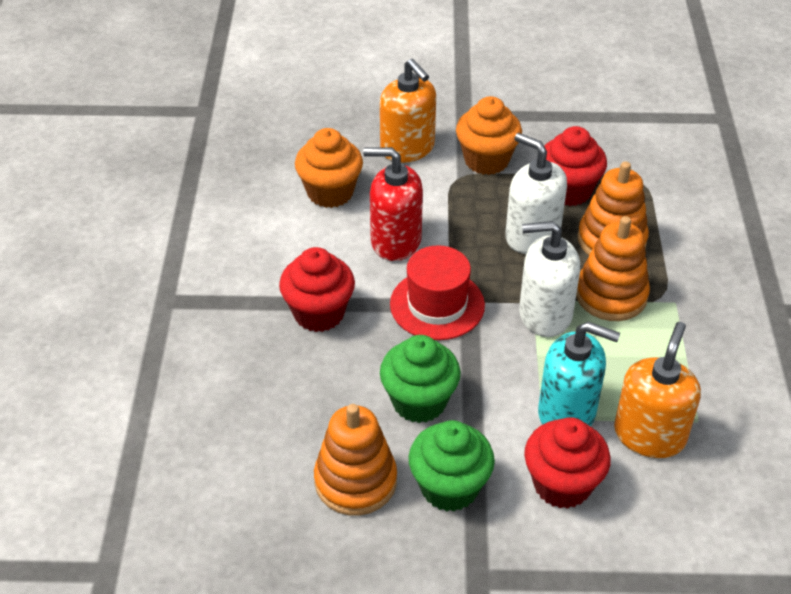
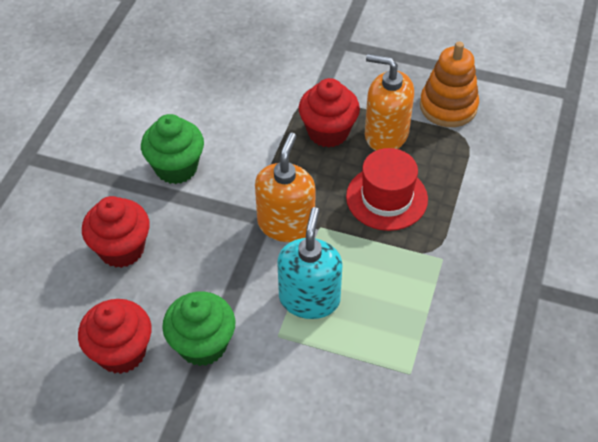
orange cupcake: [295,128,363,208] [456,96,522,175] = 2 -> none = 0
orange stacking toy: [314,404,397,516] [576,216,650,321] [578,161,649,255] = 3 -> [420,42,479,127] = 1
red soap dispenser: [363,147,423,261] = 1 -> none = 0
white soap dispenser: [505,133,567,254] [519,221,580,337] = 2 -> none = 0

